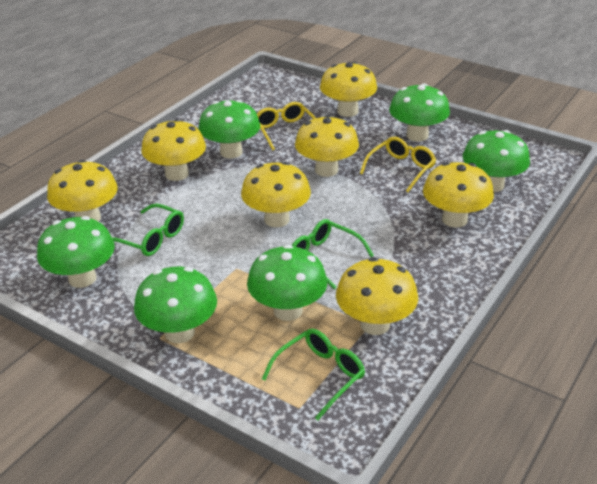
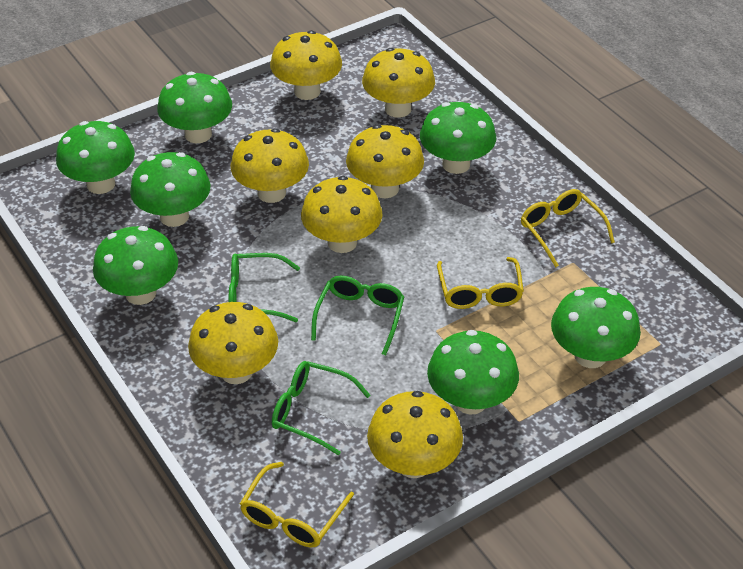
green mushroom: [37,216,115,288] [134,267,217,343] [198,100,260,158] [247,245,327,321] [389,83,450,141] [463,130,530,192] = 6 -> [56,121,135,194] [93,226,178,305] [130,152,211,227] [157,72,232,143] [420,102,496,174] [427,330,519,414] [551,287,641,368] = 7
yellow glasses: [257,102,316,150] [360,137,436,192] = 2 -> [240,462,354,548] [437,257,524,309] [521,189,615,267] = 3

